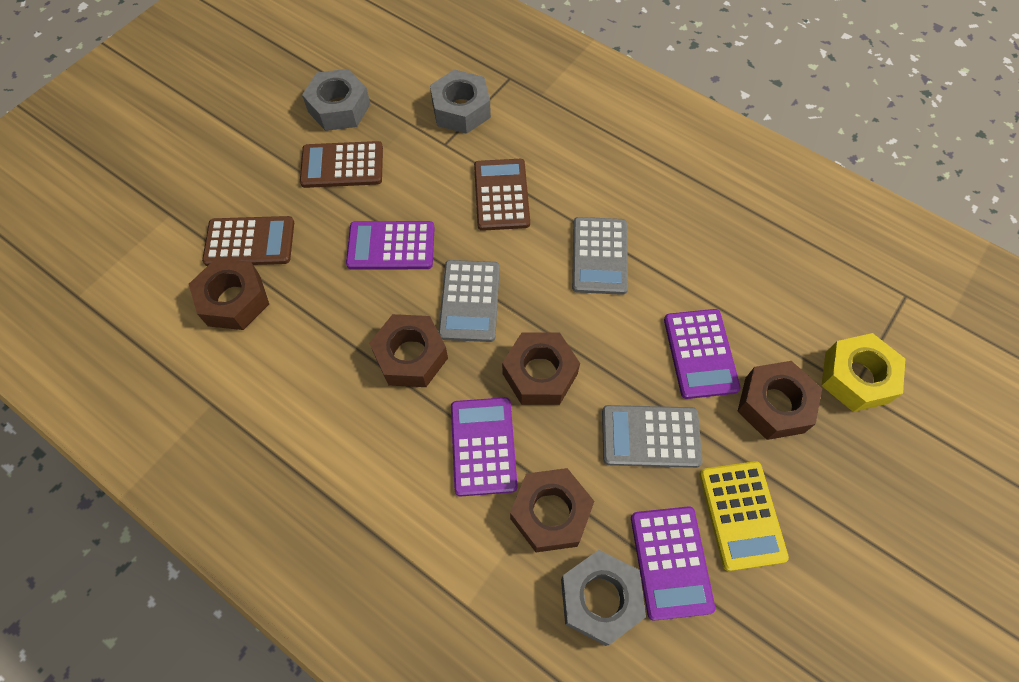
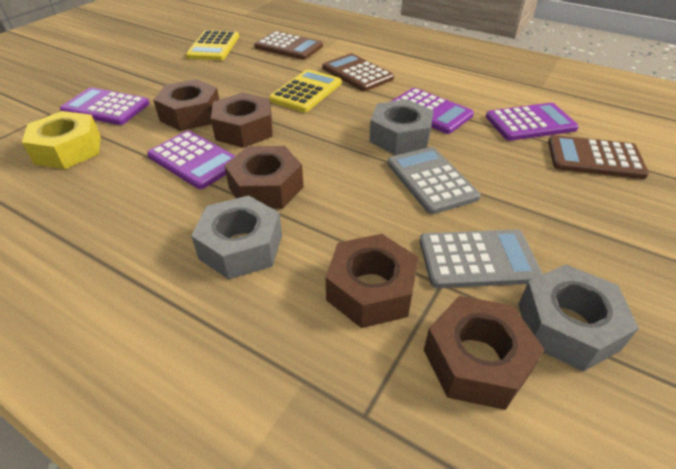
grey calculator: [438,260,500,342] [572,217,628,295] [602,405,703,468] = 3 -> [387,147,480,214] [420,229,543,288] = 2
yellow calculator: [699,461,789,571] = 1 -> [186,30,239,60] [269,69,341,112] = 2

